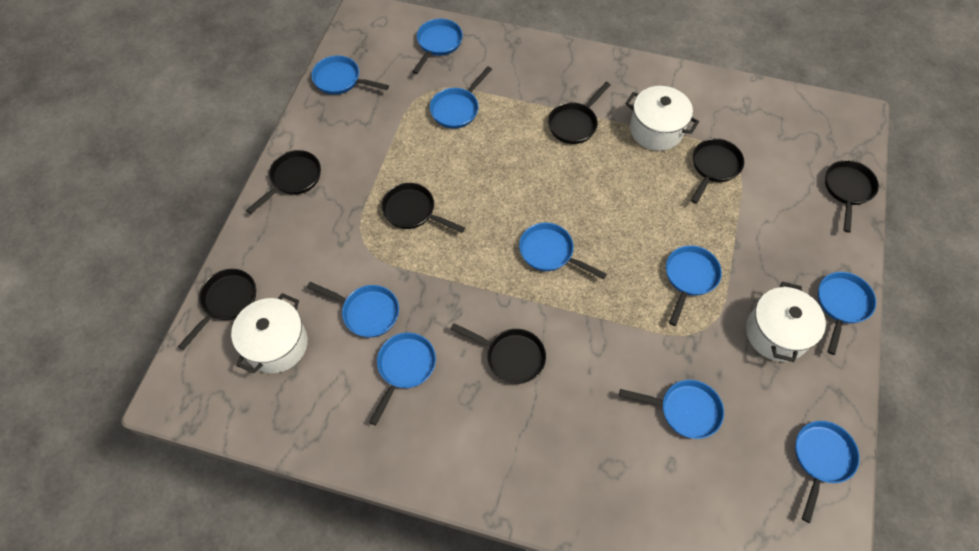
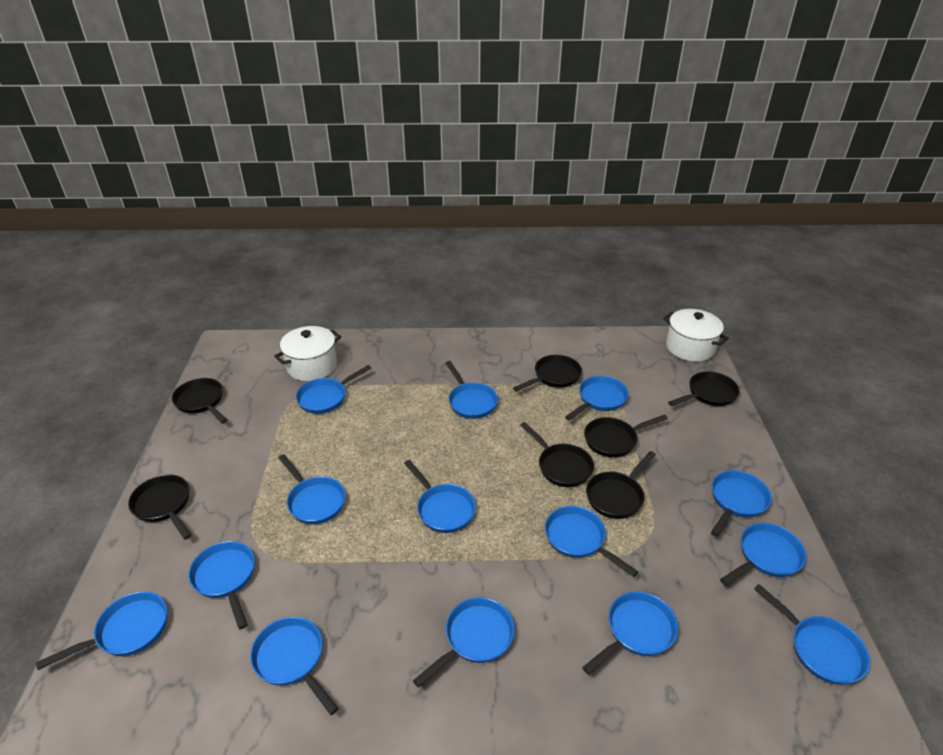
blue pan: [307,282,399,338] [311,55,389,95] [369,332,436,425] [412,19,463,74] [430,66,492,129] [519,223,607,279] [619,380,724,439] [666,245,722,326] [795,421,860,523] [818,272,876,355] = 10 -> [36,591,167,670] [188,541,254,629] [250,617,339,715] [279,454,345,524] [296,365,372,414] [404,460,476,533] [413,597,514,688] [446,361,498,419] [545,506,638,577] [565,376,628,421] [582,591,678,675] [711,470,771,537] [720,523,806,586] [754,584,870,685] = 14
white pot: [231,293,308,374] [625,86,699,151] [746,282,826,362] = 3 -> [274,326,341,381] [663,309,729,362] = 2

